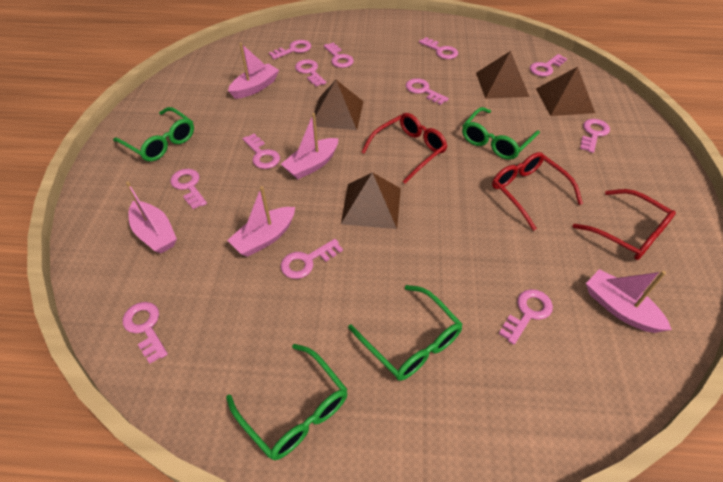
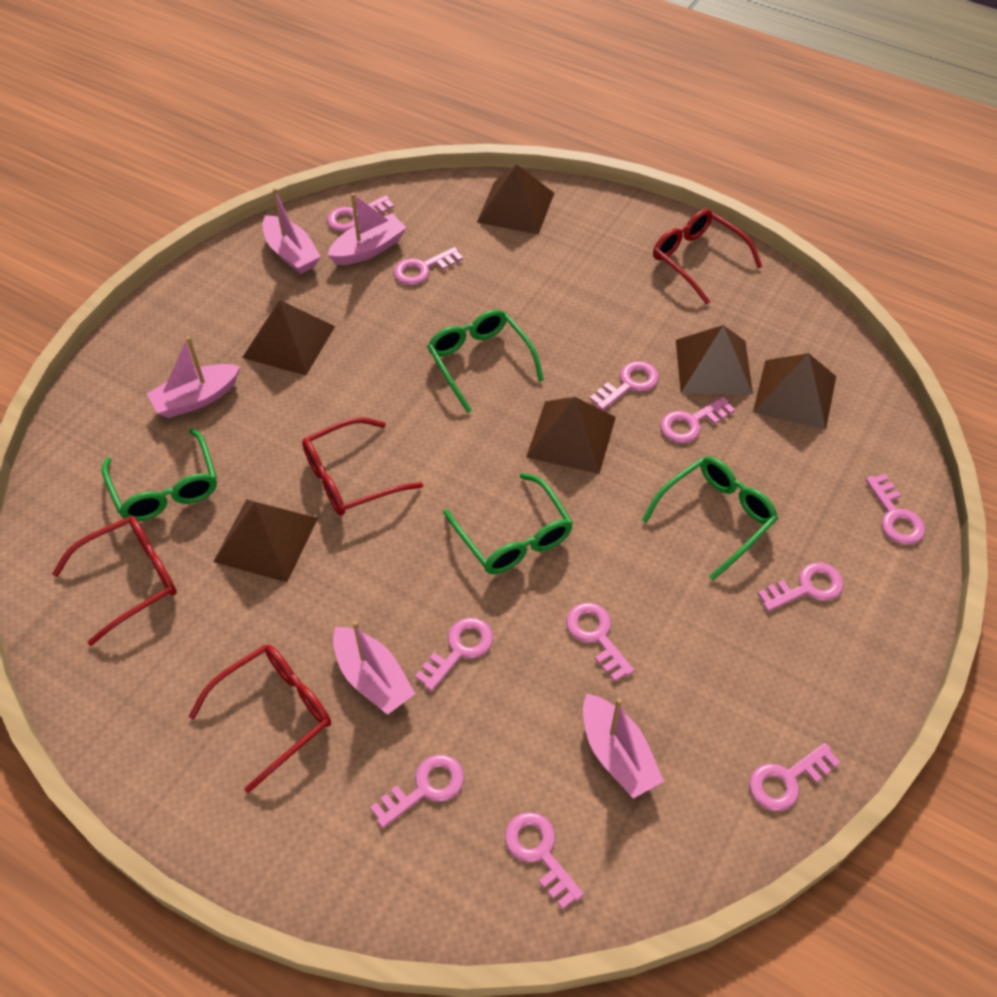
brown pyramid: [314,80,364,130] [341,172,401,229] [476,51,529,99] [536,67,595,116] = 4 -> [213,499,318,582] [242,300,335,376] [477,164,554,235] [526,397,616,474] [676,325,753,394] [753,353,836,430] = 6
pink key: [123,302,168,364] [170,169,207,209] [242,134,280,169] [269,40,311,59] [281,239,343,279] [295,59,326,86] [324,42,354,68] [406,78,449,105] [419,37,458,59] [499,289,553,345] [530,54,567,76] [580,119,610,153] = 12 -> [327,195,394,232] [370,755,464,828] [394,247,463,285] [415,618,493,692] [505,812,584,909] [566,603,635,682] [590,361,659,410] [660,397,735,443] [749,743,840,811] [758,562,844,612] [865,474,925,545] = 11
red glasses: [362,113,447,184] [492,152,583,231] [573,189,676,260] = 3 -> [52,516,177,646] [188,645,331,793] [302,417,423,516] [653,209,763,304] = 4

